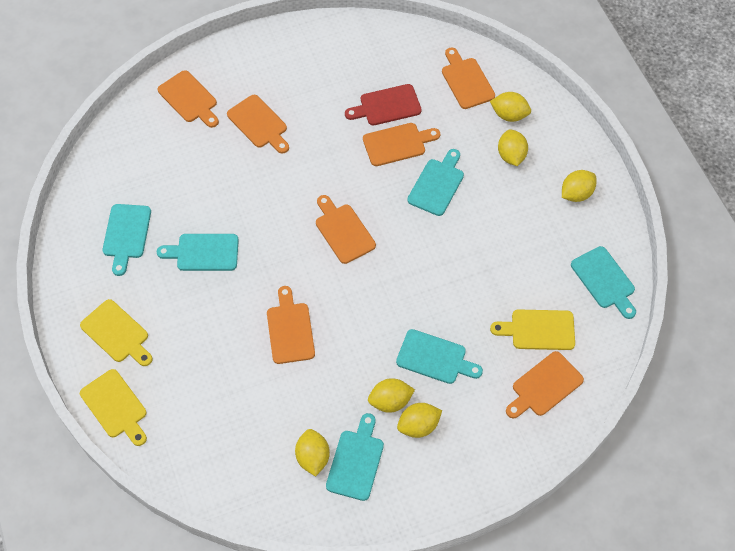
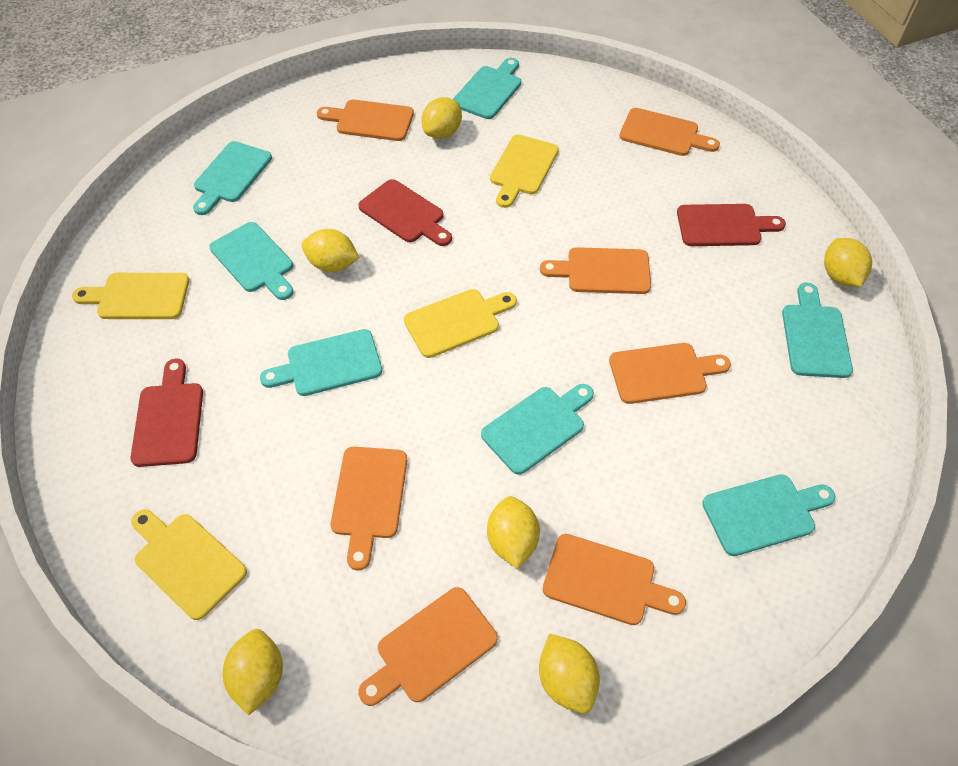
red cutting board: [345,84,422,125] = 1 -> [130,359,203,467] [358,179,452,246] [677,204,786,246] = 3
turquoise cutting board: [103,204,151,276] [157,234,239,271] [326,413,384,501] [396,329,483,384] [407,149,464,216] [571,246,636,319] = 6 -> [193,141,272,215] [210,222,293,300] [260,329,382,396] [453,58,521,119] [481,384,594,475] [702,474,835,556] [782,282,853,378] = 7
yellow cutting board: [80,299,153,366] [80,369,147,446] [490,309,575,350] = 3 -> [72,273,189,319] [131,509,247,620] [404,289,517,358] [490,135,559,208] = 4

